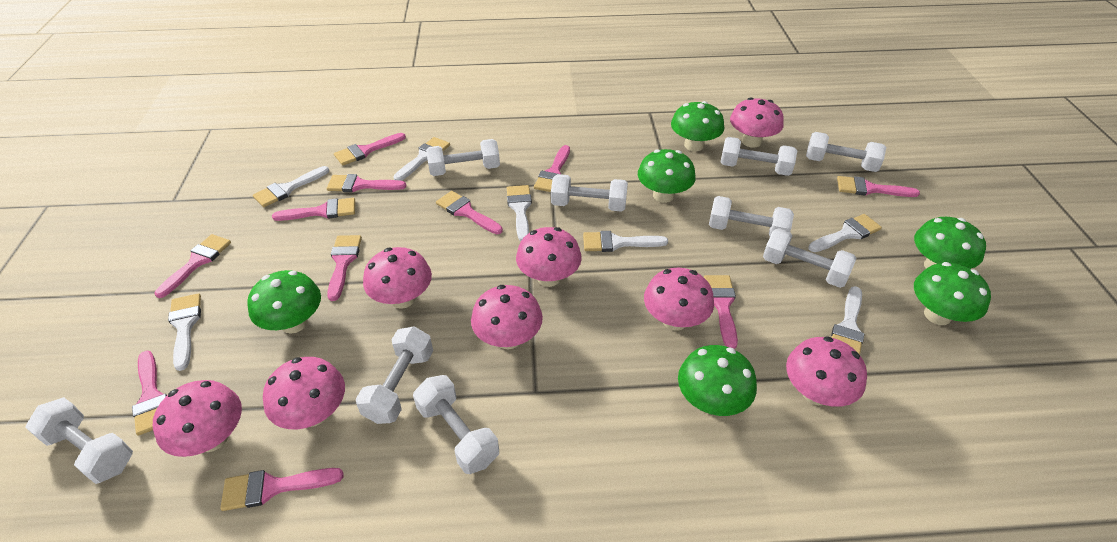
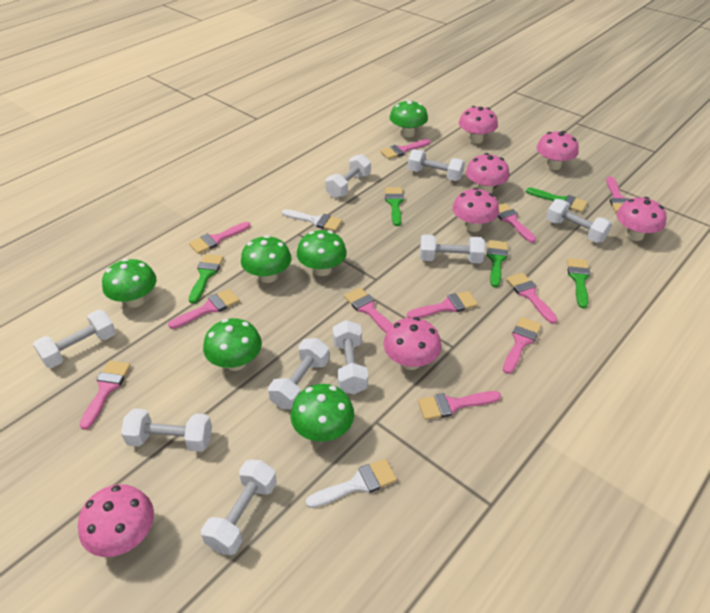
green brush: none = 0 -> [189,254,224,304] [385,187,404,226] [487,240,508,287] [526,188,588,212] [567,258,590,309] = 5
pink mushroom: [153,380,242,457] [263,357,345,429] [363,247,432,309] [471,285,543,349] [516,227,582,287] [644,268,714,331] [730,97,784,148] [786,336,867,407] = 8 -> [78,484,154,557] [384,317,441,370] [452,188,499,232] [459,106,498,144] [466,153,509,193] [536,131,579,170] [617,197,666,241] = 7
white brush: [168,293,201,371] [253,166,329,207] [393,137,450,181] [507,185,532,241] [583,231,668,252] [808,214,882,252] [831,286,864,355] = 7 -> [282,209,343,231] [306,459,397,508] = 2

